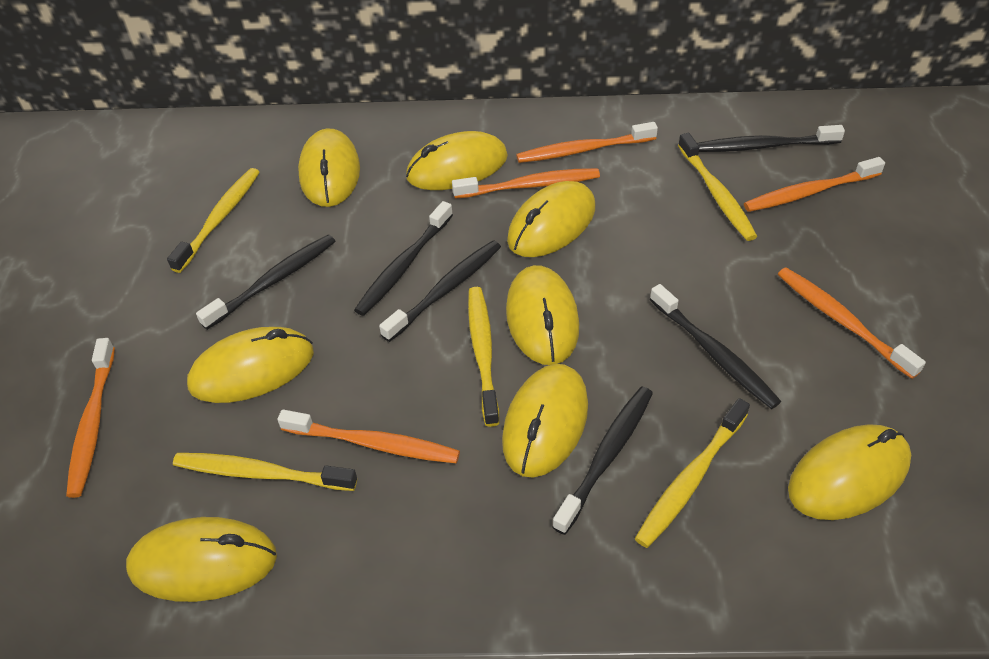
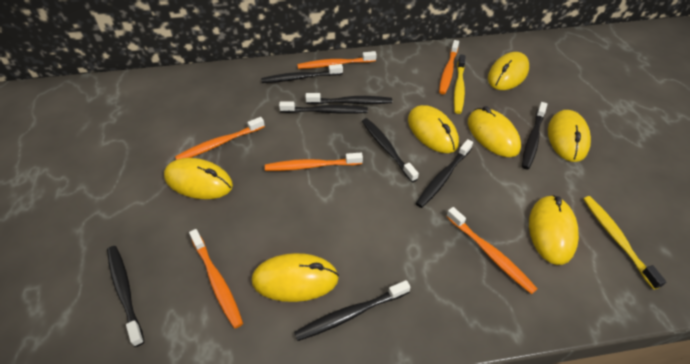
black toothbrush: [196,235,335,330] [354,201,453,316] [379,240,501,342] [552,386,653,535] [650,284,781,409] [697,125,845,152] = 6 -> [107,246,144,347] [261,64,343,83] [279,101,368,114] [294,280,410,341] [305,93,392,104] [362,118,419,182] [415,139,473,208] [522,102,547,169] = 8
yellow mouse: [126,517,277,602] [187,327,314,403] [298,129,360,207] [406,131,508,190] [502,364,588,478] [506,265,579,365] [507,181,595,257] [788,424,911,520] = 8 -> [164,158,233,199] [252,253,339,302] [408,105,459,153] [468,106,521,157] [488,52,529,90] [529,195,579,265] [548,110,591,162] = 7
yellow toothbrush: [167,168,260,273] [173,453,357,491] [468,287,500,427] [635,398,750,548] [678,133,758,241] = 5 -> [454,54,465,114] [583,196,666,290] = 2

